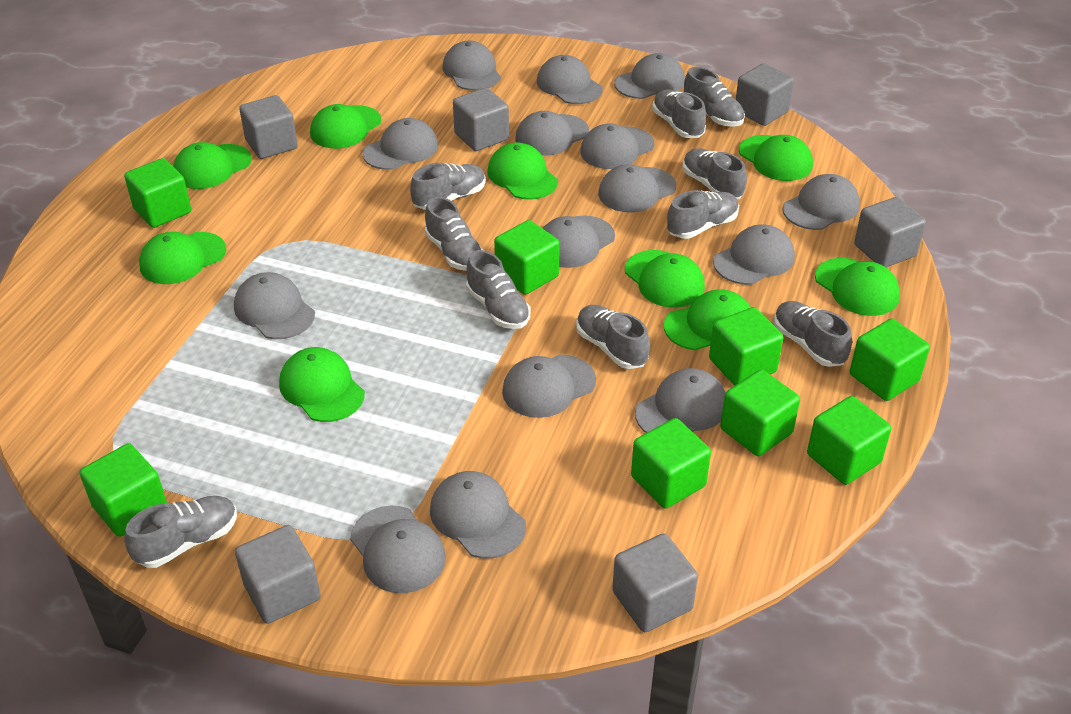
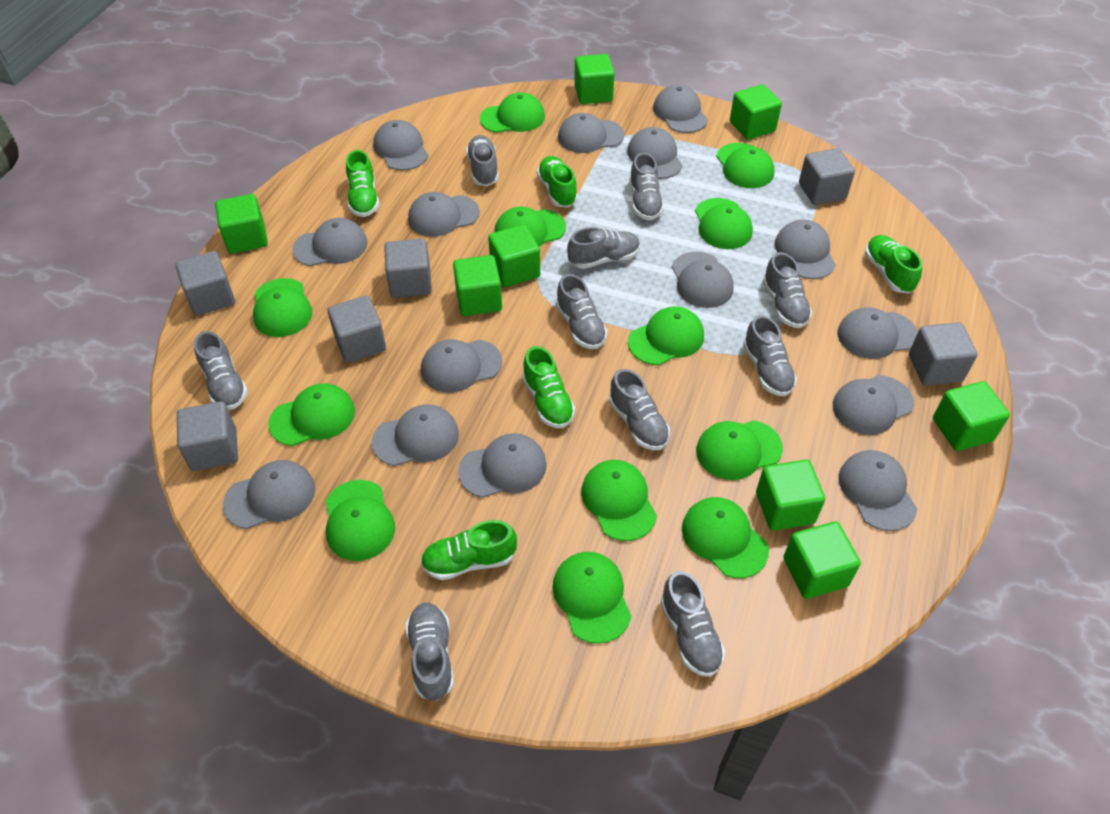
green cap: [139,232,226,284] [173,142,252,189] [279,347,365,422] [310,104,381,148] [487,142,558,200] [625,250,705,308] [664,289,751,350] [739,135,813,181] [815,258,900,316] = 9 -> [253,278,312,337] [268,384,355,446] [325,480,395,561] [480,92,545,133] [494,207,566,247] [552,552,631,644] [581,460,657,541] [628,306,704,365] [682,497,769,578] [695,198,753,249] [696,420,783,480] [716,143,774,188] = 12
green shoe: none = 0 -> [346,150,379,217] [420,520,517,580] [522,346,575,428] [537,156,578,207] [865,235,922,293] = 5

